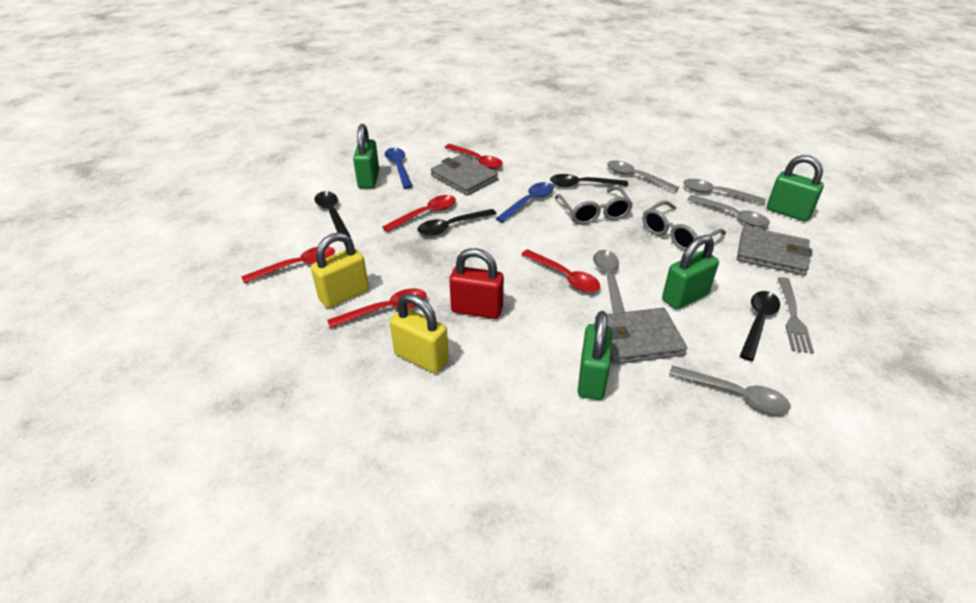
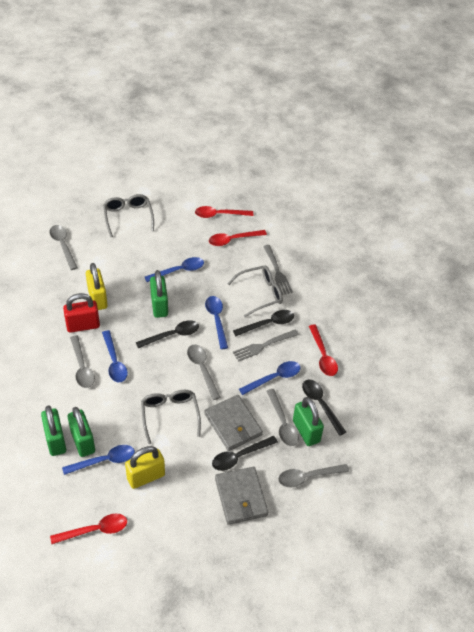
blue spoon: [385,148,413,189] [495,182,553,223] = 2 -> [62,445,135,475] [102,330,128,382] [145,257,204,282] [205,296,228,349] [239,361,300,395] = 5
grey fork: [778,277,814,354] = 1 -> [233,330,299,362] [263,245,293,295] = 2
grey glasses: [555,186,633,225] [642,201,726,251] = 2 -> [103,194,154,237] [141,390,201,444] [227,265,283,317] = 3
grey wallet: [431,154,498,196] [594,308,687,365] [737,226,812,276] = 3 -> [205,395,263,451] [215,467,268,525] = 2
red spoon: [241,246,335,283] [327,288,427,328] [382,195,456,232] [445,144,503,169] [521,249,600,292] = 5 -> [50,513,127,544] [195,206,253,218] [209,230,267,246] [309,325,338,376] = 4

